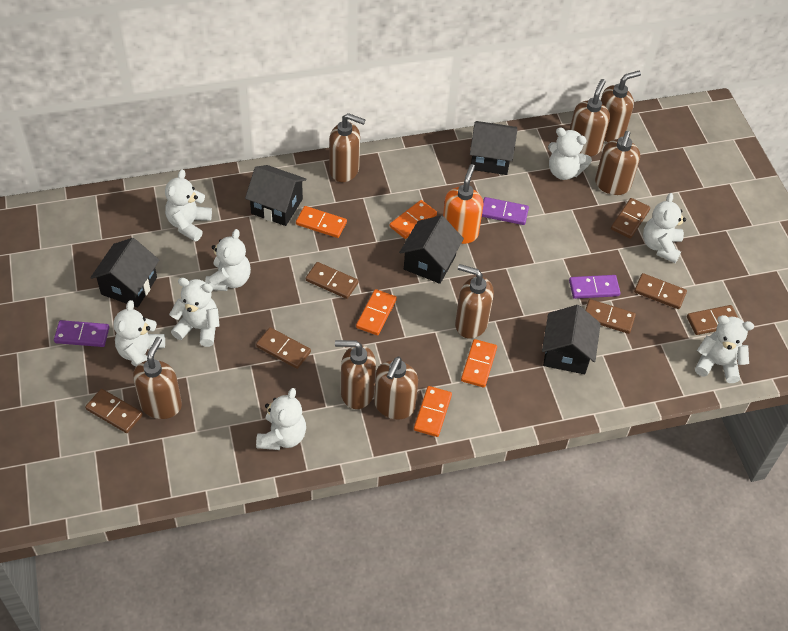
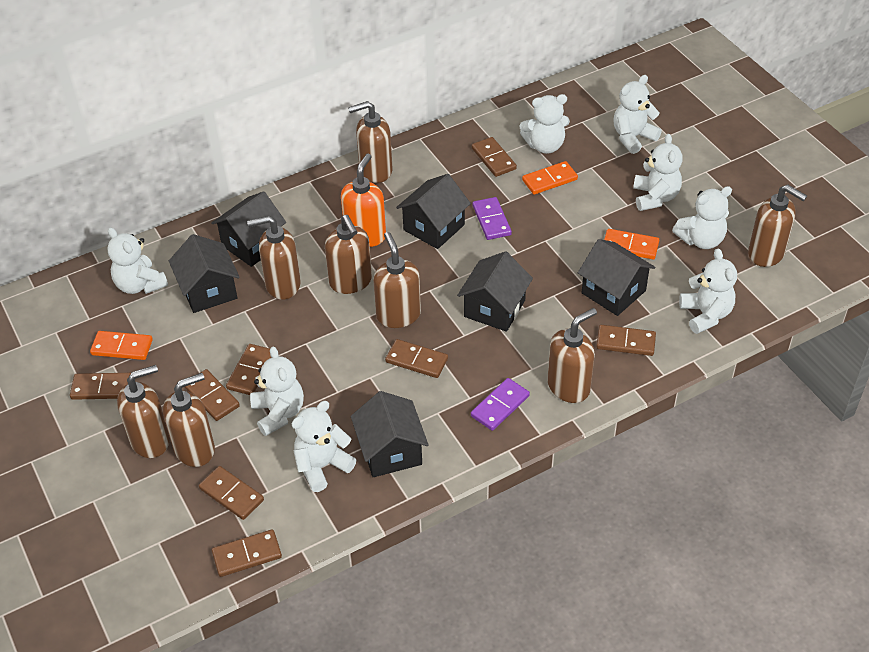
black house: [90,238,159,307] [245,165,307,226] [399,215,464,284] [470,121,518,175] [542,305,601,374] = 5 -> [169,234,240,313] [211,191,286,267] [351,391,428,477] [396,174,471,249] [457,251,533,332] [578,239,655,316] = 6
brown domino: [85,389,143,433] [256,327,311,369] [306,262,359,299] [585,299,636,334] [611,198,650,239] [634,273,687,309] [687,305,738,335] = 7 -> [70,373,131,400] [184,369,240,421] [199,466,264,520] [212,529,282,577] [226,344,272,395] [385,339,448,378] [472,137,517,177] [596,325,656,356] = 8
orange domino: [296,206,347,238] [356,289,397,335] [390,200,437,239] [414,386,452,437] [461,339,497,388] = 5 -> [90,331,153,360] [522,161,578,195] [604,229,659,259] = 3
purple domino: [54,320,109,347] [482,197,529,225] [569,275,621,299] = 3 -> [471,378,530,431] [473,197,512,240] = 2

